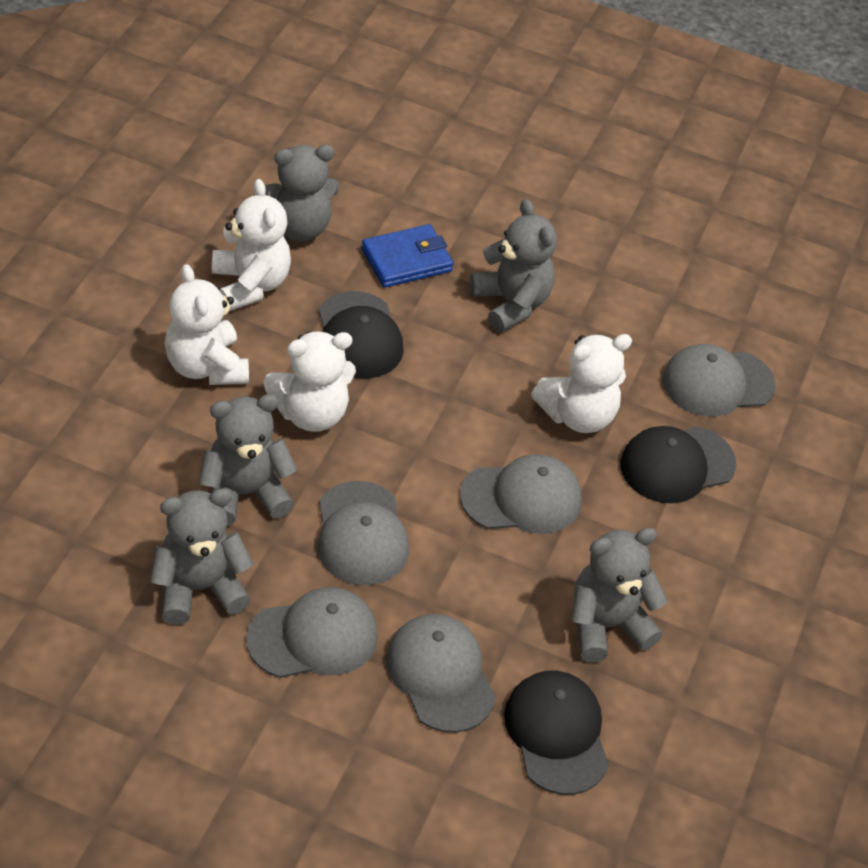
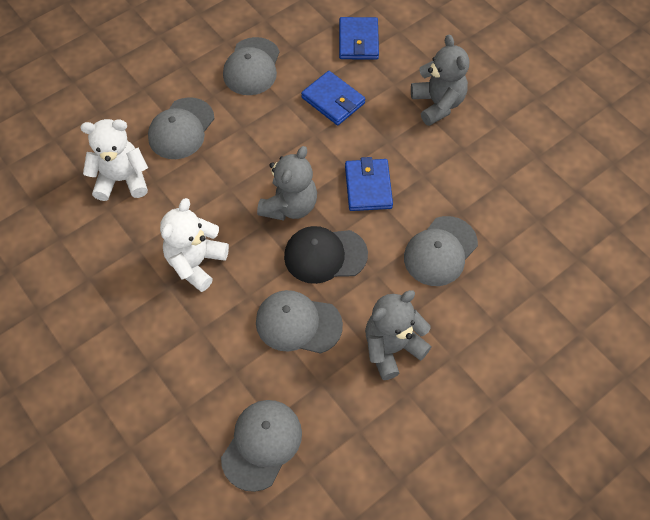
black cap: [319,291,404,379] [504,671,609,795] [620,426,736,503] = 3 -> [284,226,368,284] = 1
blue wallet: [361,224,453,288] = 1 -> [301,71,365,125] [339,17,379,60] [345,157,393,211] = 3
grey teddy bear: [150,489,253,625] [199,394,298,526] [254,145,339,242] [470,199,557,332] [571,528,668,662] = 5 -> [257,146,317,221] [365,290,432,380] [411,35,469,126] = 3
white teddy bear: [165,264,249,385] [212,179,291,311] [264,331,356,432] [531,334,632,433] = 4 -> [80,119,148,201] [160,198,229,292] = 2

